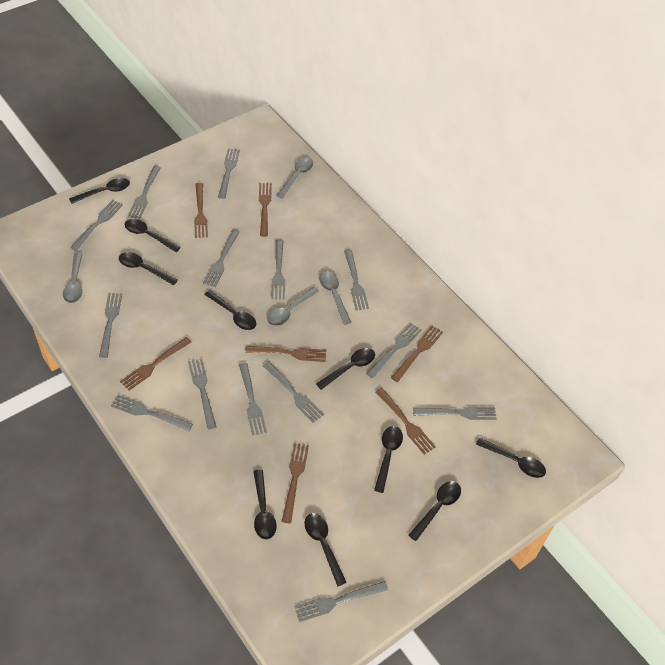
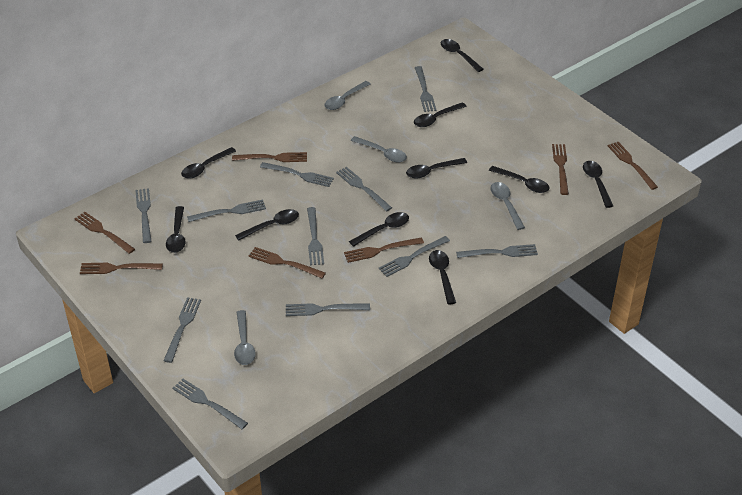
grey fork: [70,200,123,251] [99,293,122,358] [111,395,193,431] [128,166,161,219] [188,359,216,429] [203,229,240,287] [218,148,240,199] [239,363,267,436] [263,362,324,423] [271,239,285,300] [294,581,388,622] [344,250,369,310] [366,323,422,378] [413,406,497,420] = 14 -> [135,188,152,243] [163,297,201,363] [172,379,248,429] [187,199,266,222] [260,162,334,187] [286,303,370,316] [307,207,324,265] [336,167,392,212] [378,236,450,277] [415,66,437,112] [456,244,538,258] = 11

